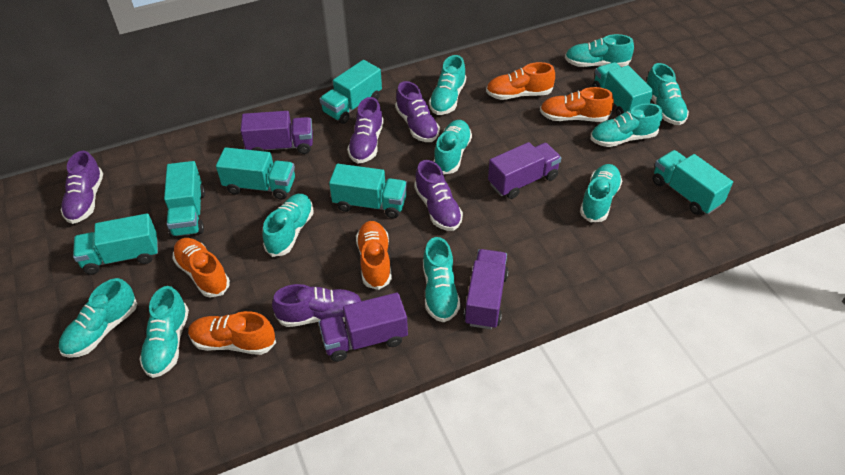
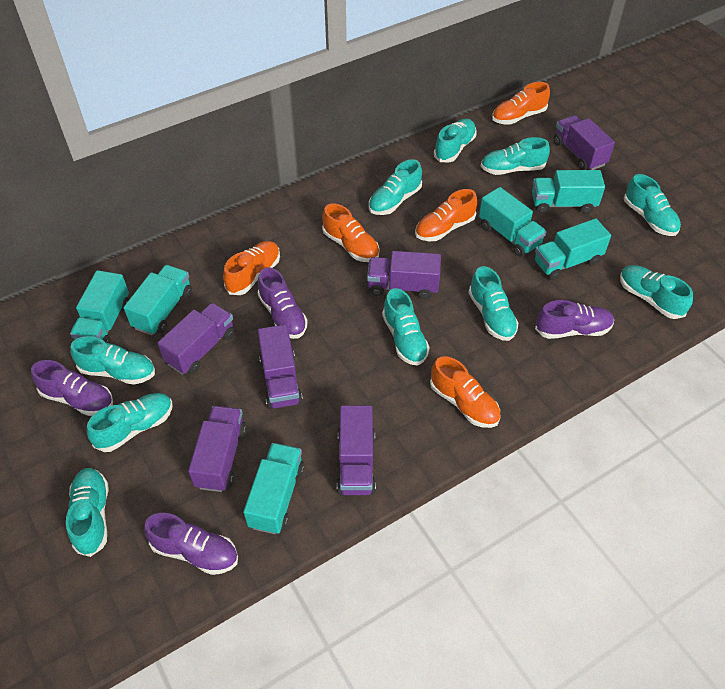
purple shoe: [61,151,103,224] [272,284,361,327] [347,97,384,163] [395,81,440,142] [414,160,463,231] = 5 -> [31,360,113,416] [144,513,238,575] [258,267,308,339] [535,300,614,339] = 4
purple truck: [240,111,313,154] [318,292,408,362] [464,249,508,329] [488,142,561,199] = 4 -> [158,303,235,375] [188,406,246,492] [258,325,303,409] [337,405,376,495] [367,251,441,299] [554,115,615,170] = 6
turquoise truck: [73,213,158,275] [164,161,205,238] [216,147,295,200] [319,60,382,124] [329,164,407,218] [593,62,653,116] [653,150,733,215] = 7 -> [70,270,129,343] [124,265,192,335] [243,443,305,534] [479,187,547,257] [532,170,605,214] [534,218,611,280] = 6

